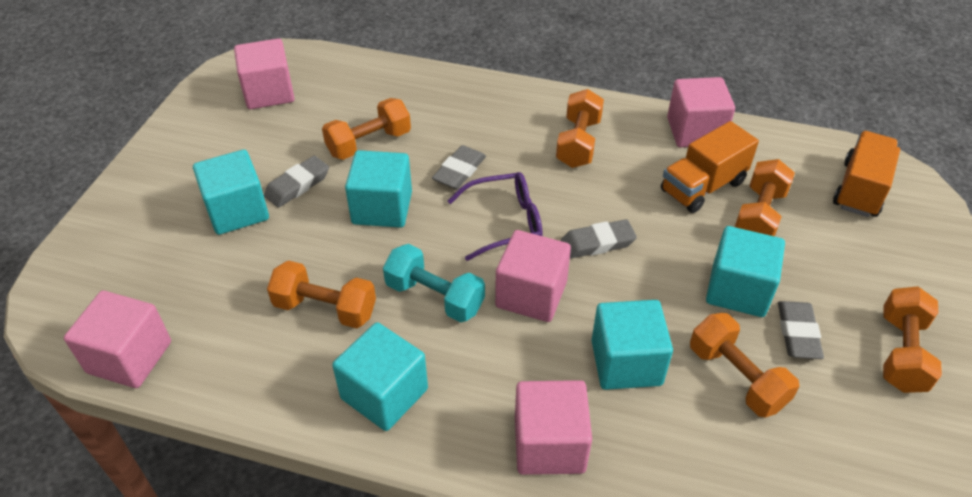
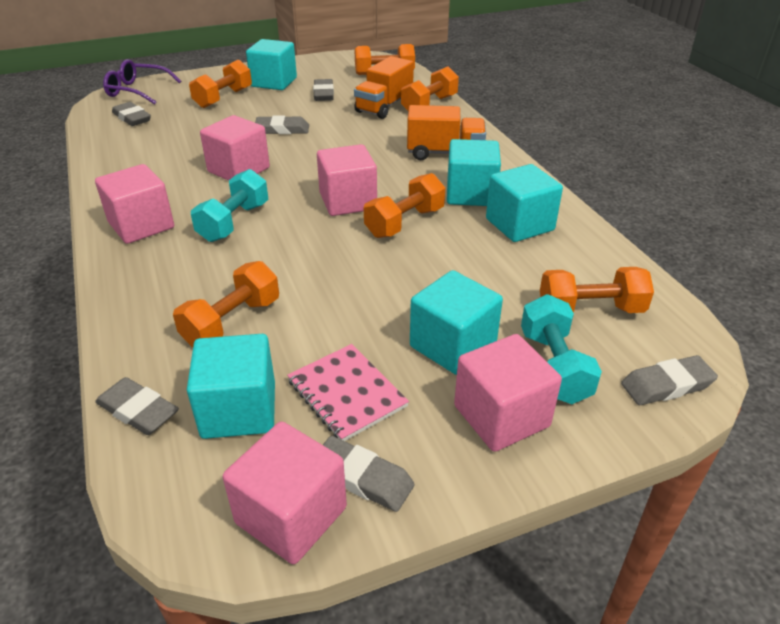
grey eraser: [264,156,329,208] [432,145,486,189] [561,219,637,259] [778,301,824,359] = 4 -> [95,377,179,435] [112,102,151,126] [255,116,309,134] [313,79,334,101] [323,436,415,512] [621,355,718,405] = 6
pink notebook: none = 0 -> [287,344,409,441] = 1
turquoise dumbbell: [383,244,485,323] = 1 -> [191,169,268,242] [521,294,602,404] = 2

